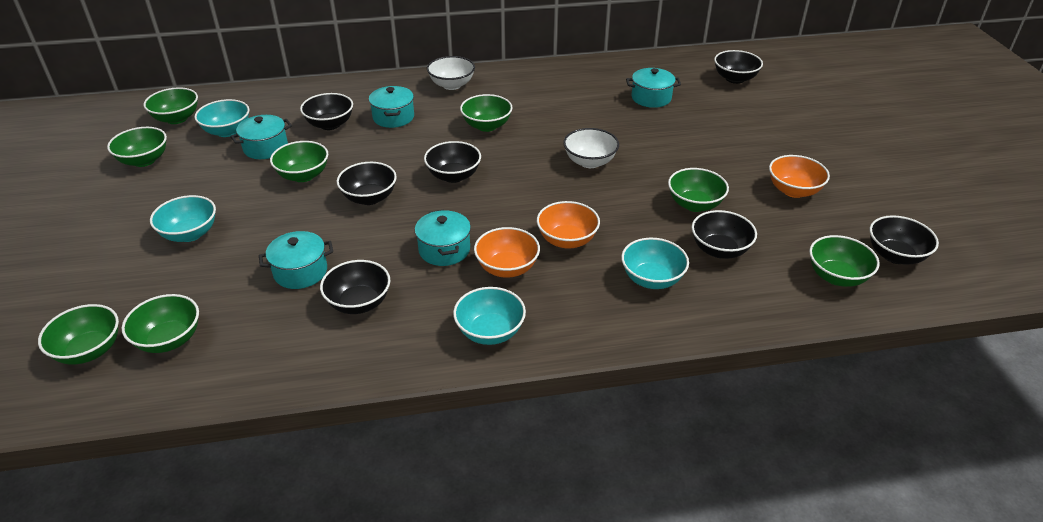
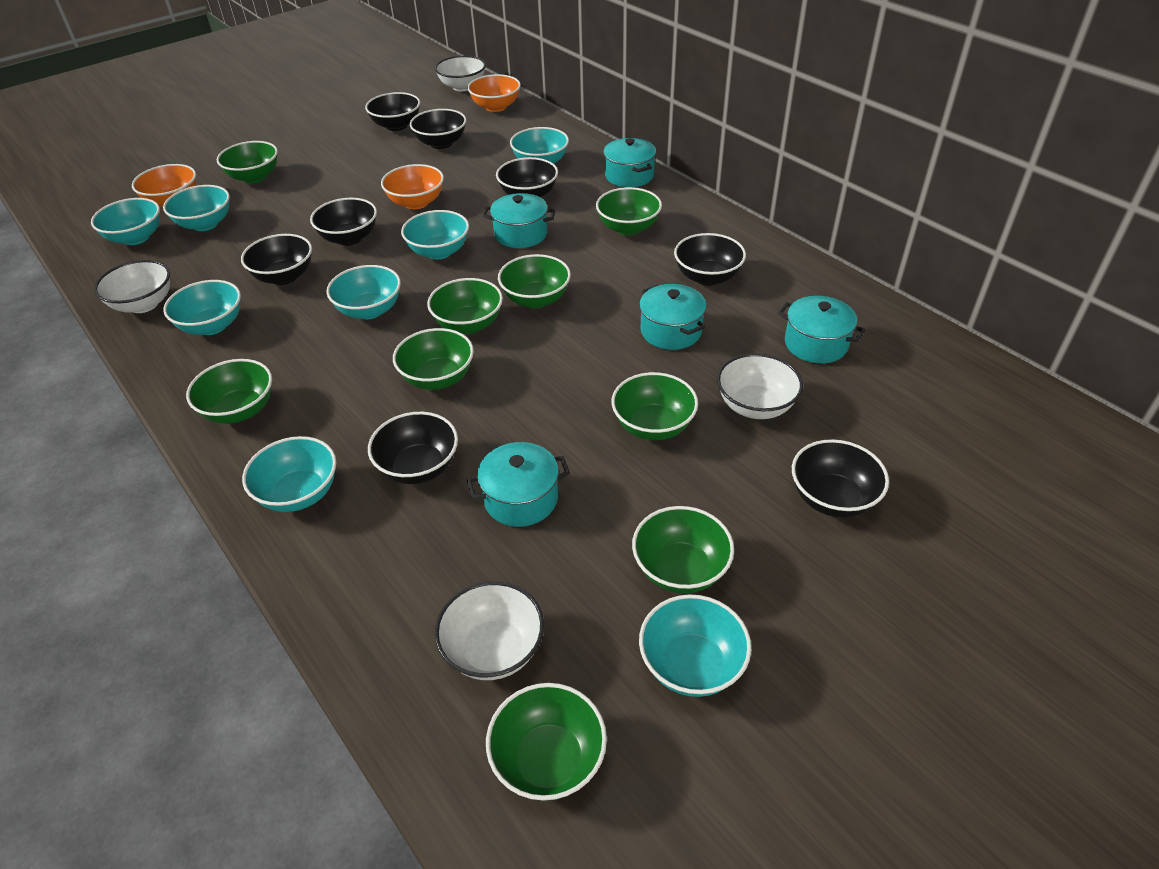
black bowl: [300,93,353,130] [320,260,390,314] [337,162,397,205] [424,141,481,183] [692,210,757,259] [714,50,763,84] [870,215,939,265] = 7 -> [241,234,312,285] [310,198,377,246] [365,92,420,131] [368,412,458,484] [410,109,466,149] [496,157,558,197] [674,233,746,286] [792,439,889,518] = 8
green bowl: [38,304,119,365] [107,127,167,167] [122,294,199,353] [144,87,198,124] [270,141,328,182] [460,94,512,132] [668,168,729,212] [809,235,880,287] = 8 -> [186,359,272,424] [217,141,278,183] [393,328,474,390] [427,278,503,334] [486,683,607,801] [498,254,571,308] [596,187,662,235] [611,372,698,440] [632,506,734,593] = 9
turquoise bowl: [150,195,216,242] [194,99,249,137] [453,287,526,345] [621,238,689,289] = 4 -> [91,198,160,245] [163,185,230,231] [163,280,241,335] [242,436,336,512] [326,265,401,319] [401,210,469,260] [510,127,569,164] [639,595,751,697] = 8
white bowl: [427,56,475,90] [563,128,619,168] = 2 -> [94,260,170,313] [435,56,486,91] [435,581,544,680] [717,353,803,419] = 4

